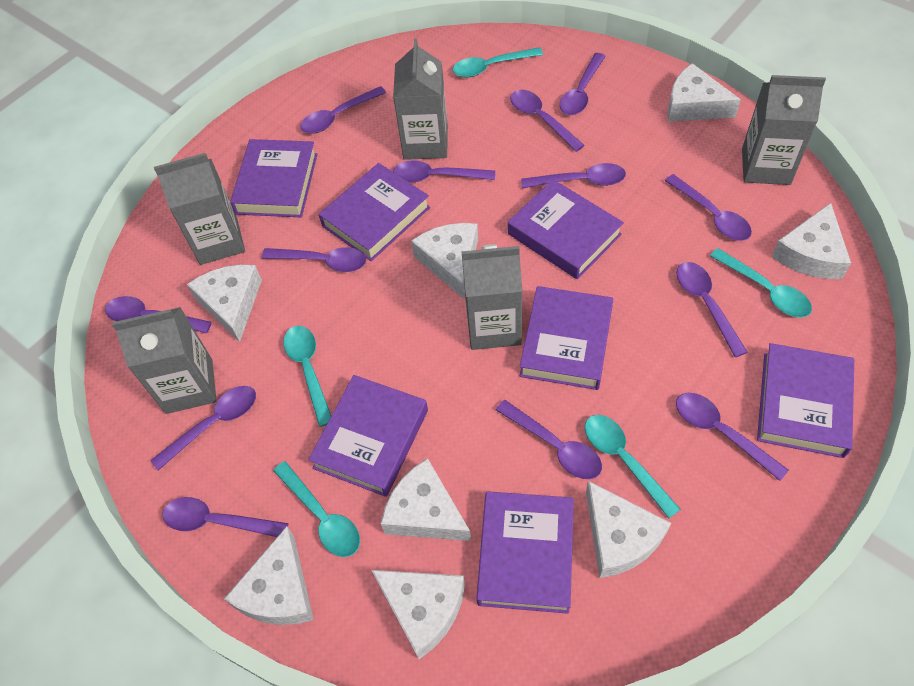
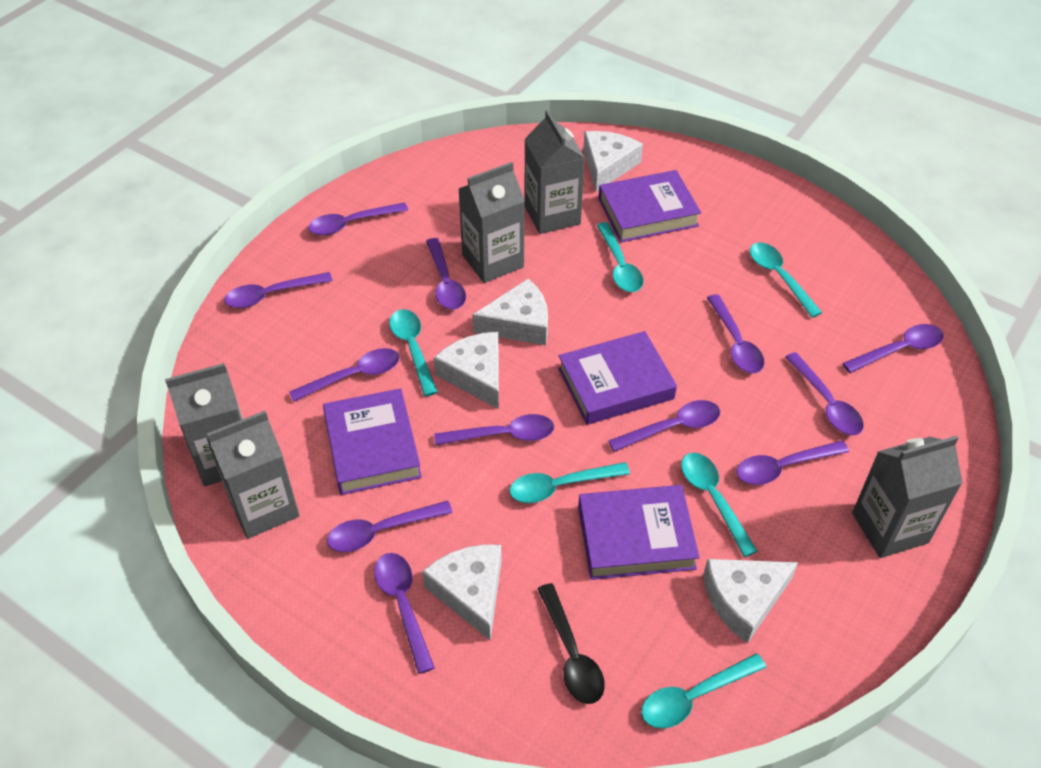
black spoon: none = 0 -> [538,583,605,704] = 1
purple book: [230,139,317,217] [308,375,428,497] [319,163,430,261] [476,491,574,614] [508,179,624,279] [520,286,613,390] [757,343,854,458] = 7 -> [323,388,422,495] [558,331,677,425] [578,485,700,580] [598,170,701,242] = 4
purple spoon: [105,296,212,334] [150,386,256,471] [162,497,288,537] [262,247,366,272] [300,86,386,134] [393,160,495,182] [496,400,602,479] [510,90,585,152] [521,163,626,188] [560,53,606,115] [665,174,752,241] [676,393,789,481] [677,262,747,357] = 13 -> [225,272,333,308] [289,348,400,402] [308,202,408,236] [327,501,453,552] [374,553,435,674] [426,238,466,310] [434,414,554,445] [608,400,720,452] [707,294,764,373] [737,441,849,485] [785,352,864,435] [842,324,944,373] = 12
turquoise spoon: [273,461,360,557] [283,326,331,427] [453,47,543,77] [585,415,681,519] [710,248,812,318] = 5 -> [389,309,438,396] [509,462,630,503] [597,222,644,292] [641,653,766,729] [681,453,758,557] [750,242,822,318] = 6
white cheese: [187,265,262,342] [224,526,314,625] [371,570,465,659] [381,458,471,541] [411,223,478,299] [586,481,671,578] [667,63,741,122] [772,203,851,279] = 8 -> [422,544,502,641] [434,332,499,409] [472,278,548,345] [583,131,643,192] [703,559,798,643] = 5

